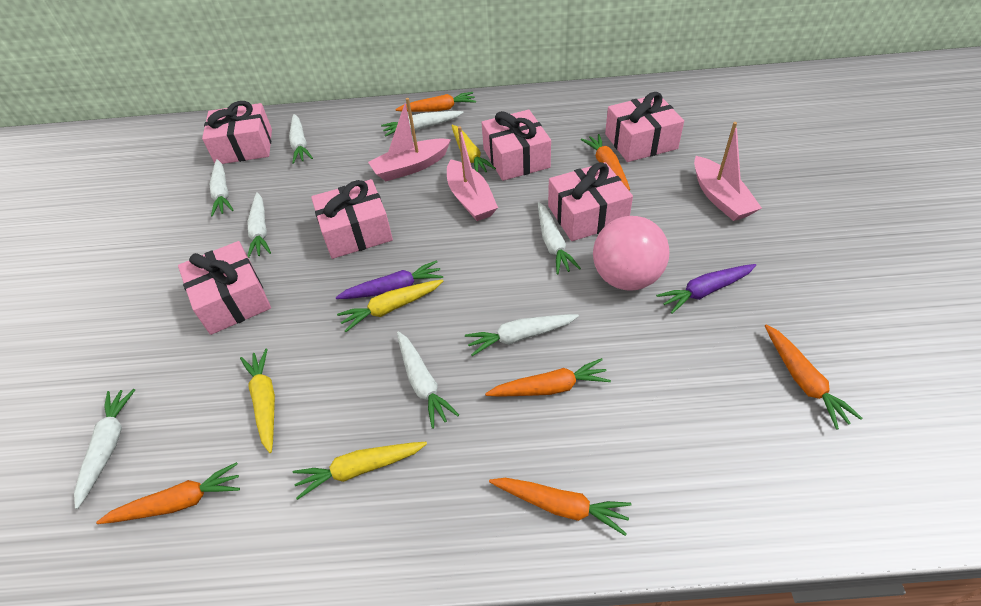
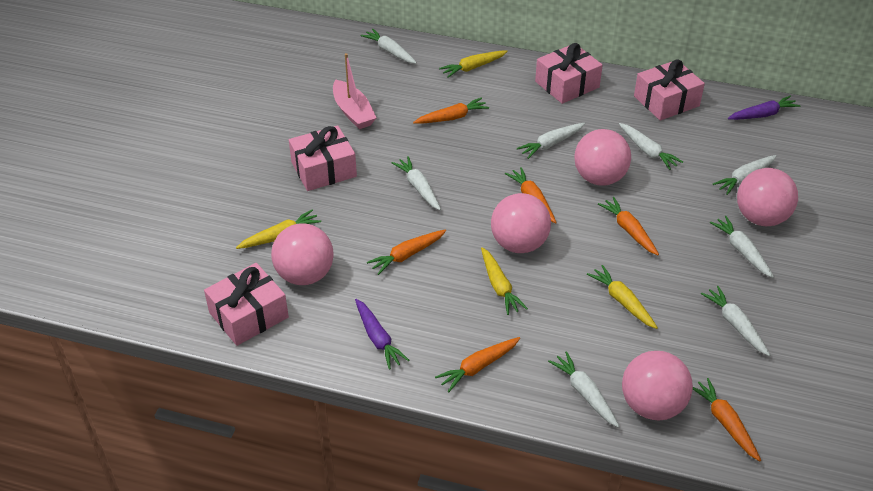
pink ball: [593,216,670,291] = 1 -> [271,223,334,285] [491,193,551,253] [574,129,631,186] [622,351,693,420] [737,168,798,226] = 5
pink boat: [368,98,451,181] [447,126,498,221] [694,122,762,221] = 3 -> [333,53,376,129] = 1
pink gift: [178,241,271,335] [202,101,272,164] [311,179,393,259] [482,110,551,181] [548,162,633,241] [605,92,684,162] = 6 -> [204,263,289,346] [289,125,357,191] [535,43,603,104] [634,59,705,121] = 4

